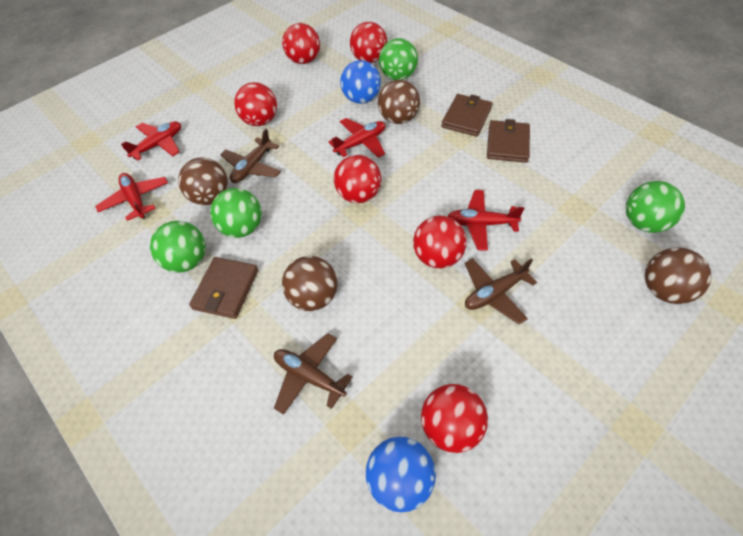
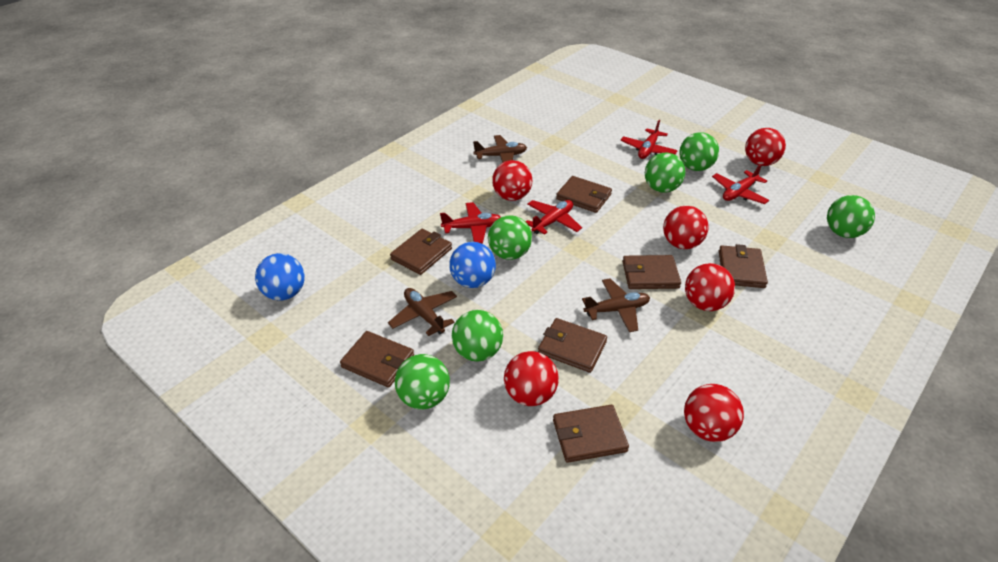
brown ball: [178,157,228,205] [282,256,338,311] [378,79,420,124] [645,247,711,304] = 4 -> none = 0
brown wallet: [189,257,258,319] [441,94,493,137] [487,119,530,163] = 3 -> [340,331,414,387] [390,229,452,275] [538,318,607,373] [553,405,629,463] [556,176,612,213] [622,255,681,289] [719,244,768,288] = 7
green ball: [150,221,206,272] [210,188,262,238] [379,38,418,80] [626,181,685,233] = 4 -> [395,354,450,410] [452,310,503,362] [488,215,532,260] [645,153,685,193] [679,132,719,171] [827,195,875,238] = 6

